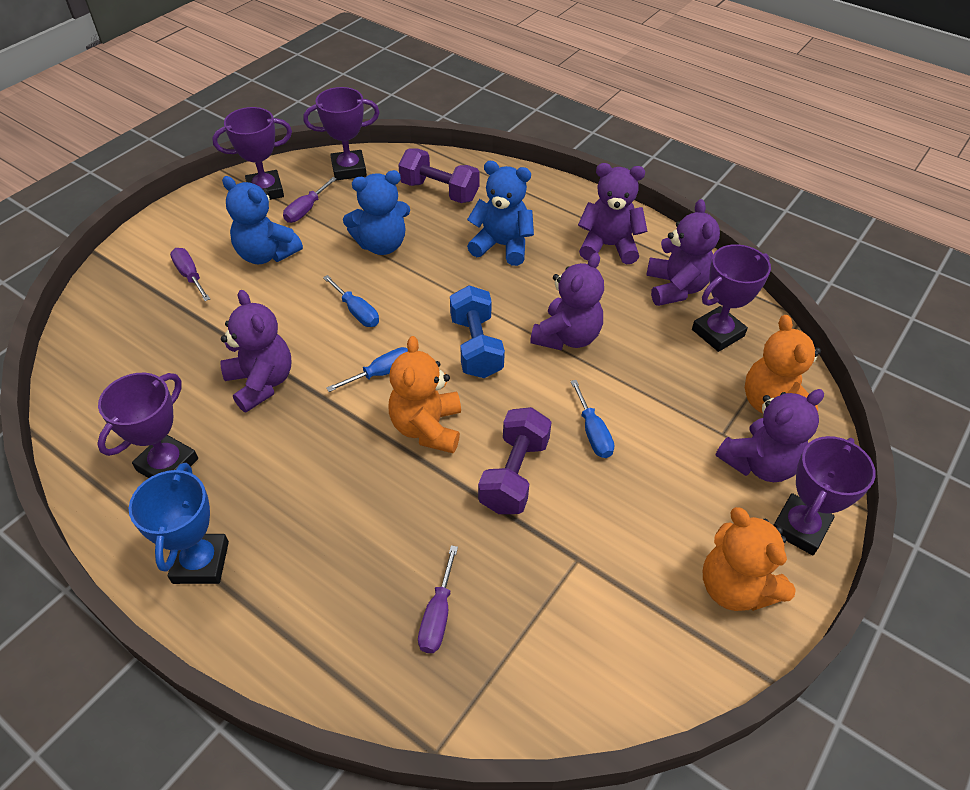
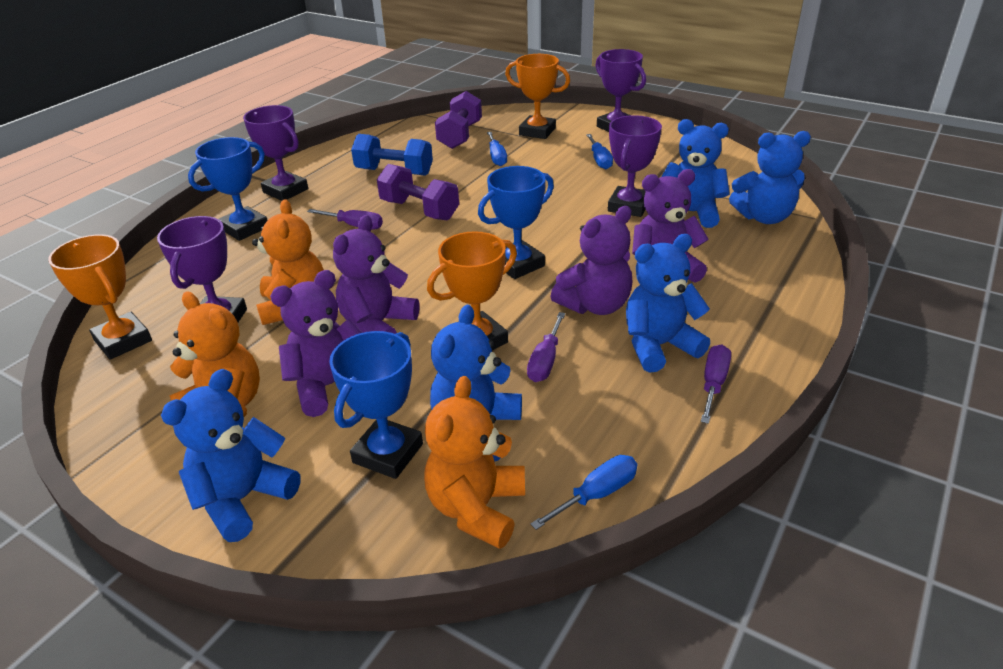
blue teddy bear: [222,176,303,264] [343,170,410,255] [467,161,534,266] = 3 -> [161,369,301,542] [430,305,522,461] [626,234,710,373] [661,119,730,228] [729,131,811,224] = 5
blue trophy: [129,463,229,584] = 1 -> [188,137,268,241] [329,331,423,479] [478,166,554,279] = 3
orange trophy: none = 0 -> [48,234,152,360] [427,231,517,350] [505,54,570,139] = 3
purple teddy bear: [220,290,291,412] [530,253,604,350] [578,163,647,264] [646,199,720,306] [715,389,824,482] = 5 -> [270,270,363,417] [333,215,419,334] [550,206,632,315] [632,169,709,283] = 4
purple trophy: [97,373,198,478] [212,107,292,200] [303,87,380,180] [692,244,771,352] [773,436,876,555] = 5 -> [157,216,247,322] [243,105,308,201] [596,49,646,132] [608,115,662,217] = 4

